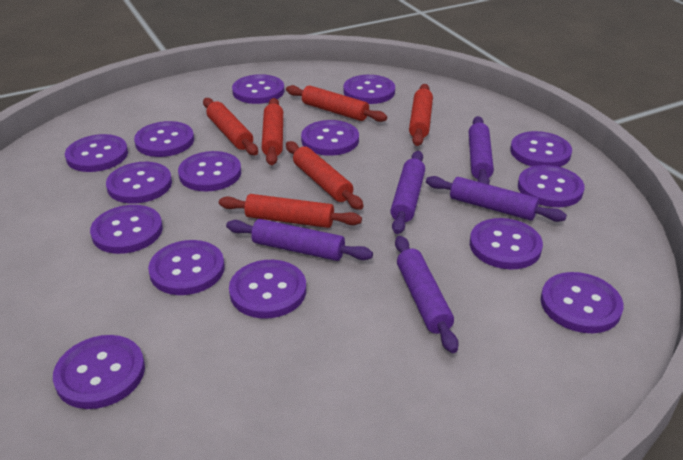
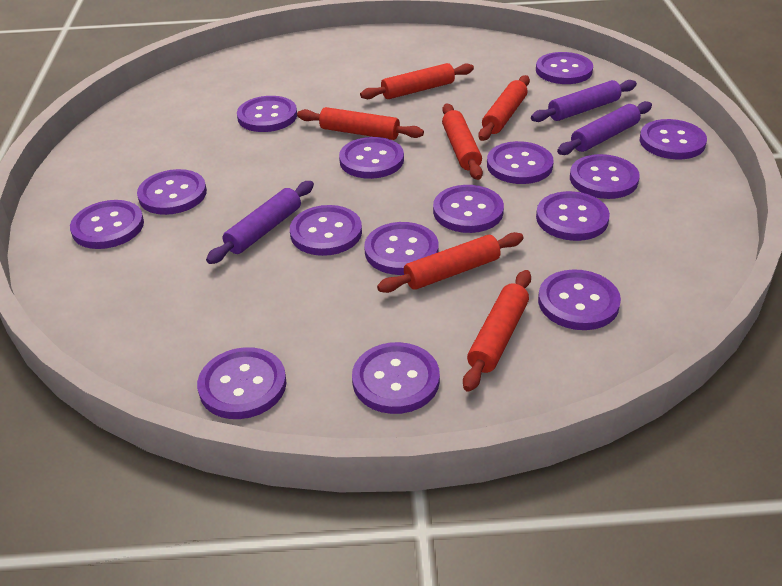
purple rolling pin: [226,219,373,261] [390,151,425,234] [395,236,459,353] [426,176,567,222] [469,116,494,185] = 5 -> [206,181,314,264] [531,80,637,122] [557,101,652,155] = 3

